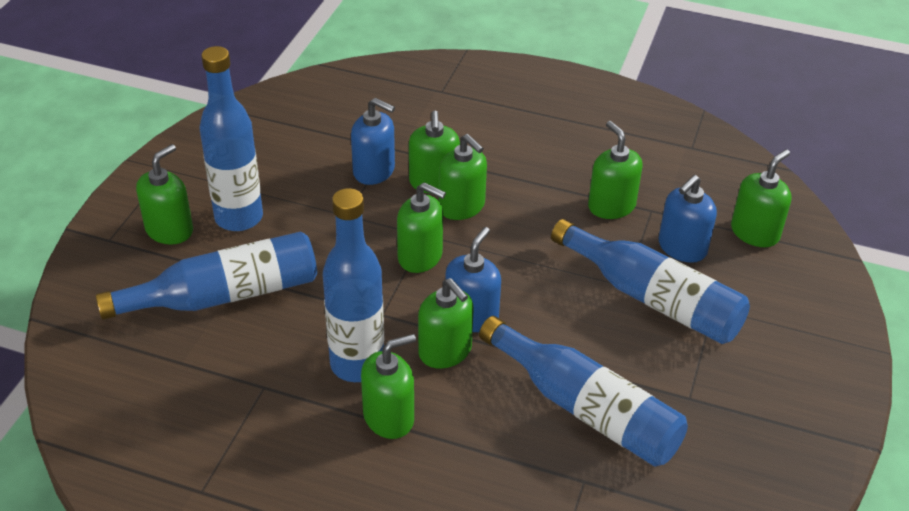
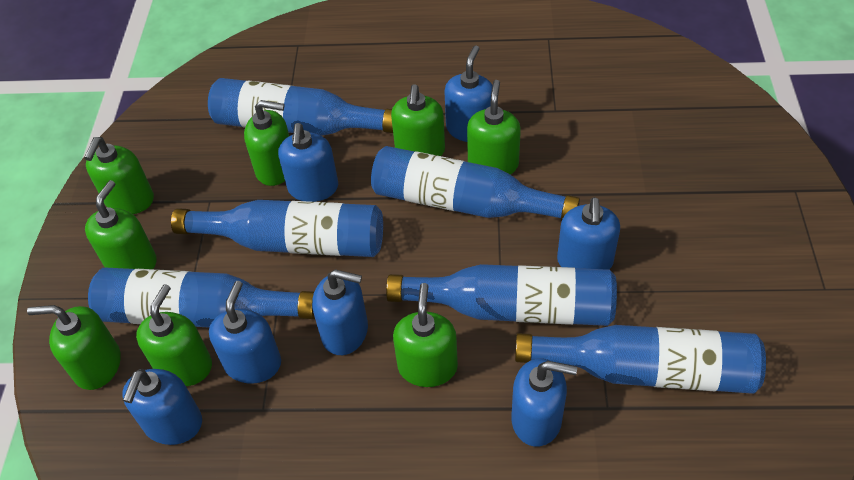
blue bottle: [96,232,317,320] [199,46,263,231] [323,188,384,382] [479,316,688,467] [551,219,750,344] = 5 -> [88,267,315,327] [171,200,383,257] [208,78,393,136] [371,146,580,220] [386,264,617,326] [515,325,766,394] = 6
blue soap dispenser: [351,98,395,185] [445,227,501,332] [659,175,717,263] = 3 -> [122,369,202,445] [209,281,281,384] [278,123,338,202] [312,269,368,355] [444,45,493,142] [511,358,577,447] [557,197,620,270] = 7

